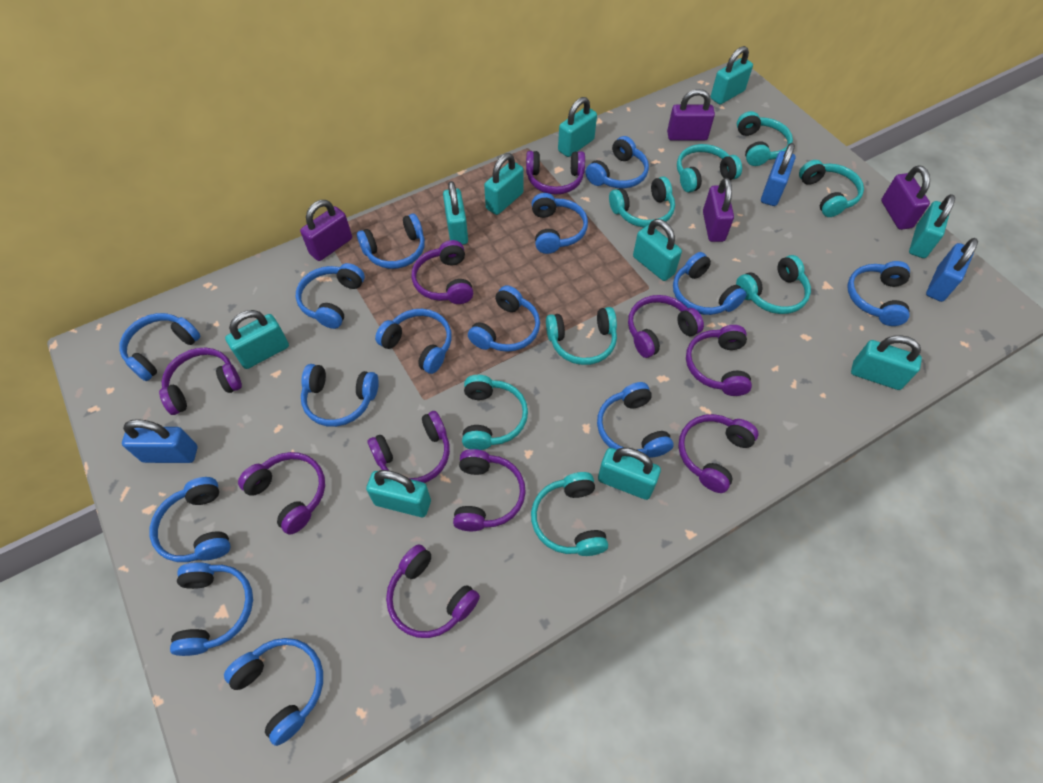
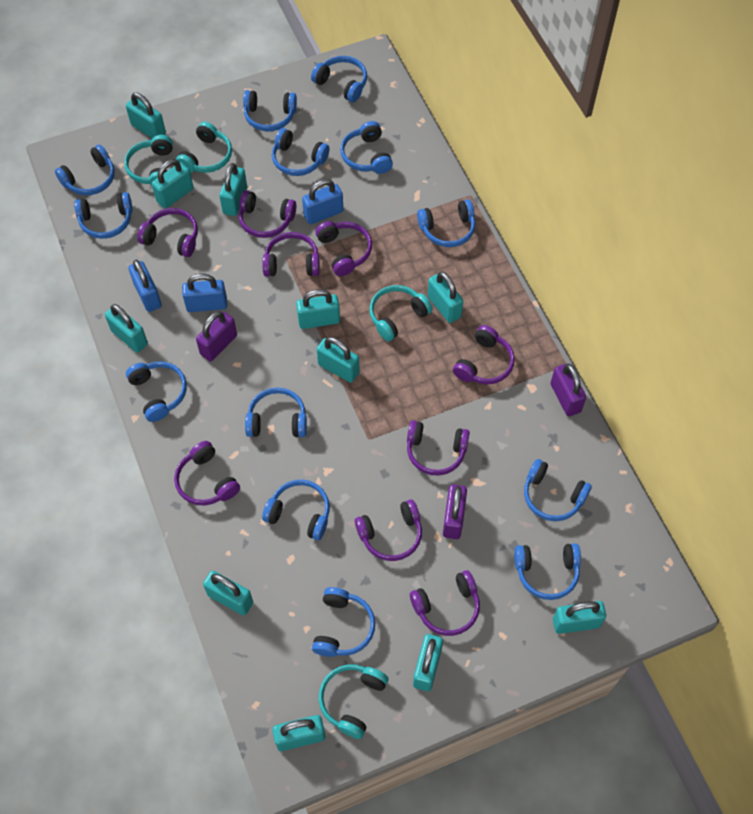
blue headphones: [119,313,201,381] [149,477,230,562] [170,562,253,656] [224,638,323,746] [296,263,365,329] [301,364,379,427] [357,214,425,269] [375,309,452,374] [468,285,540,352] [532,193,588,254] [585,136,649,189] [597,382,673,458] [673,252,747,315] [847,261,910,326] = 14 -> [55,145,115,195] [74,192,133,239] [126,361,187,422] [243,90,297,131] [245,388,307,437] [262,480,330,540] [272,128,329,176] [311,56,367,102] [312,587,375,657] [340,121,393,174] [417,199,475,247] [514,543,581,600] [524,459,592,521] = 13
purple headphones: [159,348,242,415] [238,452,325,534] [368,411,450,483] [386,544,480,638] [412,240,473,304] [453,449,526,531] [526,151,585,195] [628,295,704,358] [678,414,758,493] [686,325,752,396] = 10 -> [137,208,198,257] [174,441,240,505] [238,190,296,238] [262,232,320,276] [315,221,372,276] [355,500,422,561] [407,420,470,475] [410,570,480,636] [453,325,515,384] = 9
purple padlock: [300,200,352,261] [667,89,715,141] [703,178,734,242] [881,165,930,230] = 4 -> [196,311,237,362] [443,484,467,539] [551,363,586,416] = 3
turquoise headphones: [462,375,528,450] [531,472,608,556] [546,307,617,365] [609,176,675,227] [677,144,742,193] [736,255,811,314] [737,111,793,166] [799,160,864,217] = 8 -> [124,135,173,186] [176,122,232,173] [319,664,389,739] [369,285,433,341] = 4
turquoise padlock: [225,310,289,369] [366,470,431,517] [443,181,468,245] [484,153,523,215] [558,97,597,157] [598,447,661,500] [633,219,682,281] [711,46,753,104] [851,335,922,390] [909,194,955,258] = 10 -> [105,304,148,353] [126,93,166,138] [152,159,193,208] [203,571,253,615] [219,163,247,216] [272,715,325,751] [296,289,340,329] [317,337,360,383] [413,634,443,691] [428,272,463,323] [553,601,606,634] = 11

